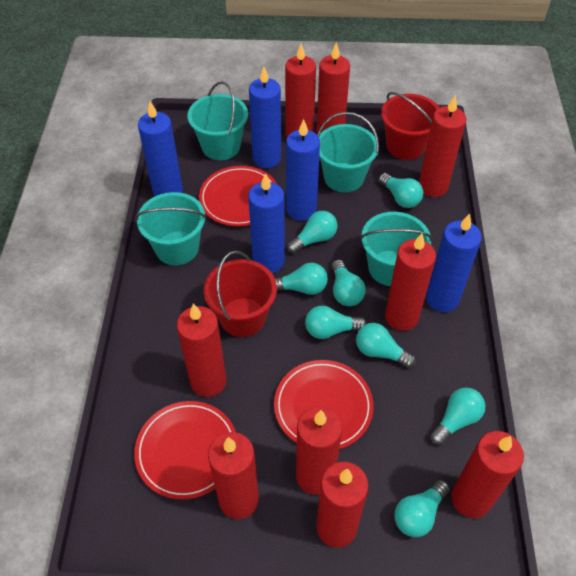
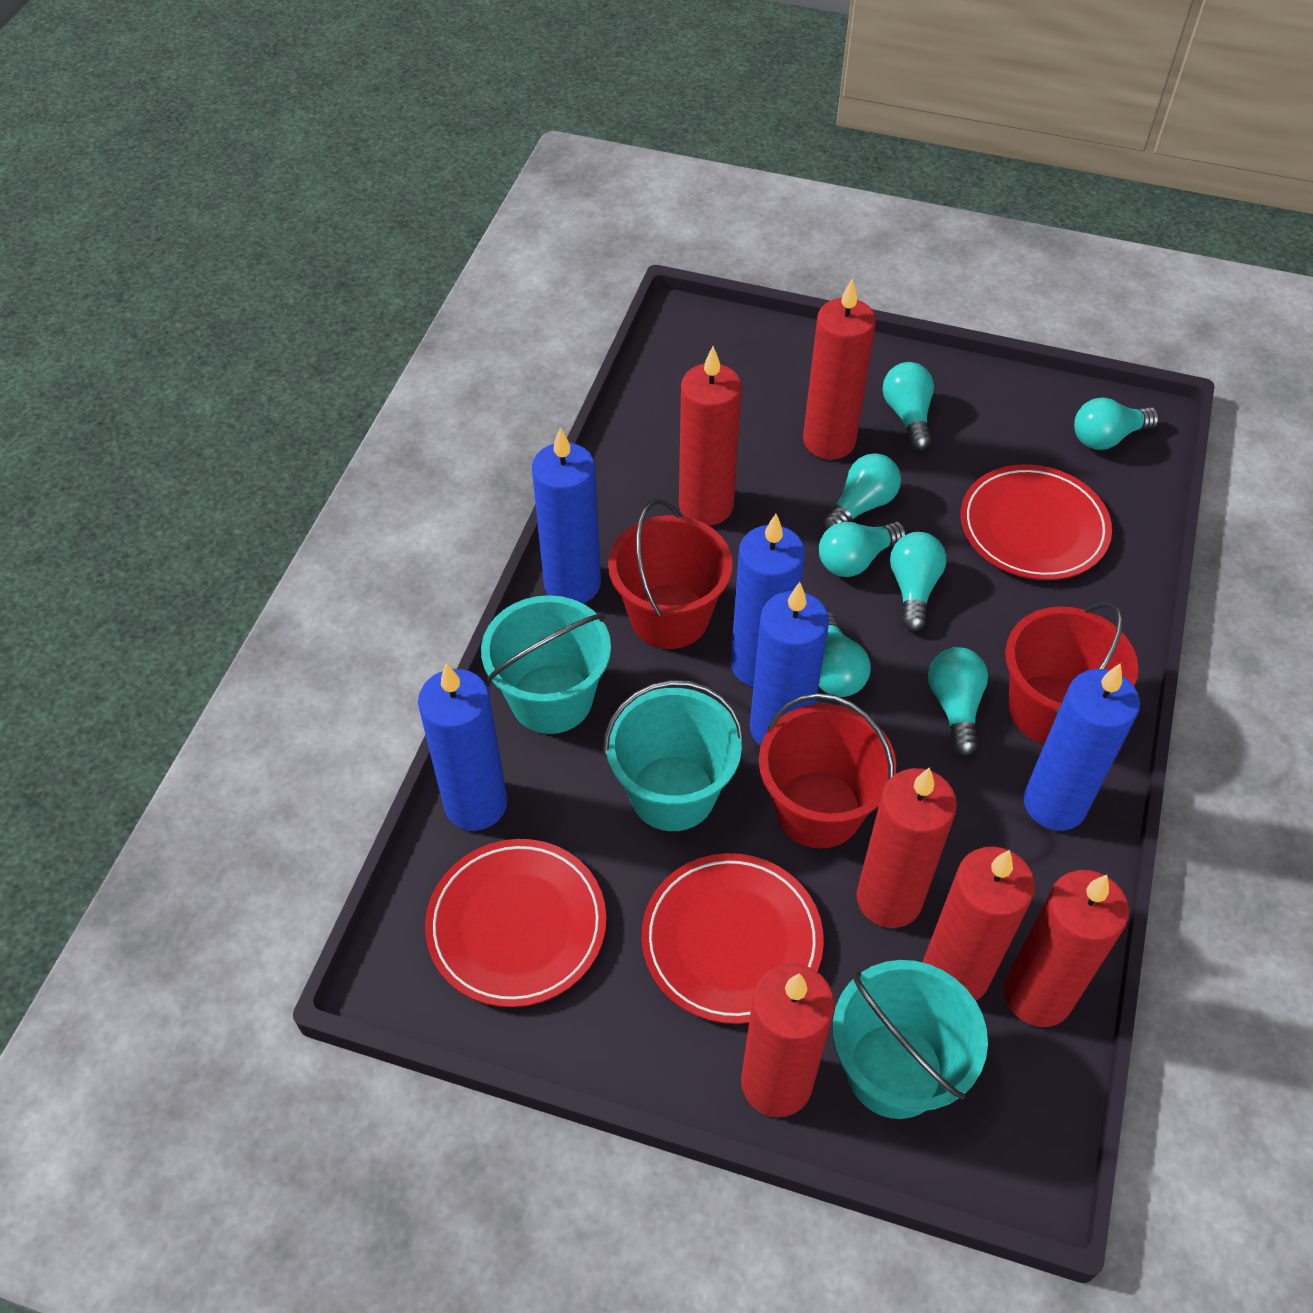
red bucket: [204,251,277,337] [381,92,439,160] = 2 -> [608,499,733,649] [759,693,896,849] [1005,602,1138,744] = 3
red candle: [177,303,226,397] [208,432,259,519] [285,43,316,138] [296,407,342,495] [316,42,350,135] [316,462,369,548] [385,233,436,331] [419,95,466,197] [451,431,524,518] = 9 -> [679,346,742,526] [741,963,835,1117] [803,278,876,460] [857,767,957,928] [923,847,1035,1001] [1004,870,1129,1027] = 6
turquoise bucket: [135,192,207,265] [187,81,248,160] [317,112,379,192] [360,212,433,286] = 4 -> [481,595,611,734] [604,680,744,831] [832,960,988,1119] = 3
turquoise light bulb: [275,263,328,295] [287,211,337,253] [305,306,366,339] [332,260,366,306] [356,323,416,368] [379,173,423,208] [394,480,450,537] [430,388,485,445] = 8 -> [819,521,906,577] [819,611,871,697] [822,453,901,531] [883,362,934,451] [890,532,946,631] [928,647,988,756] [1074,397,1159,450] = 7

